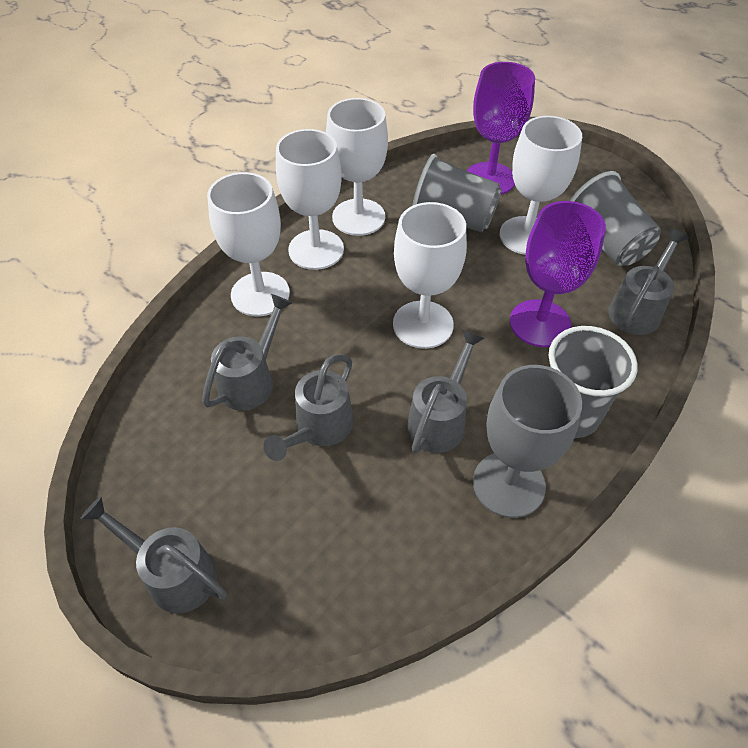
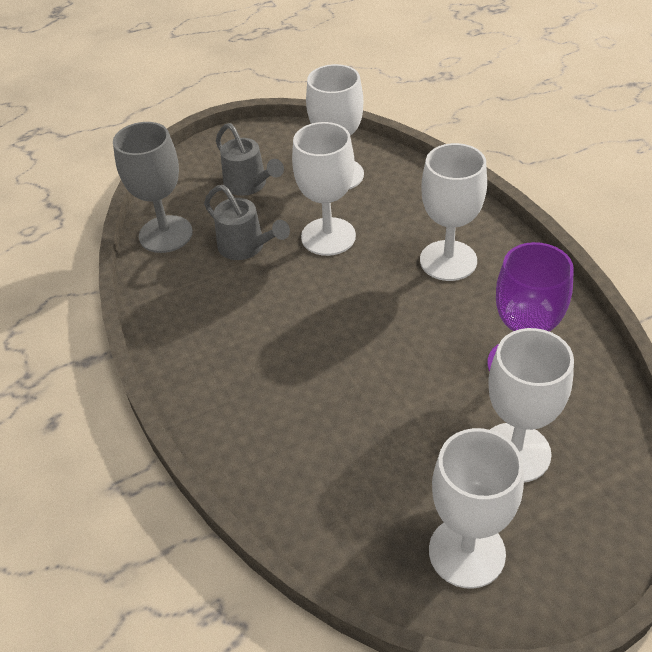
grey cup: [412,154,502,232] [549,326,638,438] [570,171,661,266] = 3 -> none = 0
grey watering can: [80,496,227,613] [202,294,292,411] [263,354,354,461] [407,330,484,453] [608,229,689,335] = 5 -> [204,185,290,260] [216,123,284,196] = 2
purple goblet: [467,62,535,195] [510,201,606,347] = 2 -> [487,242,574,372] = 1

